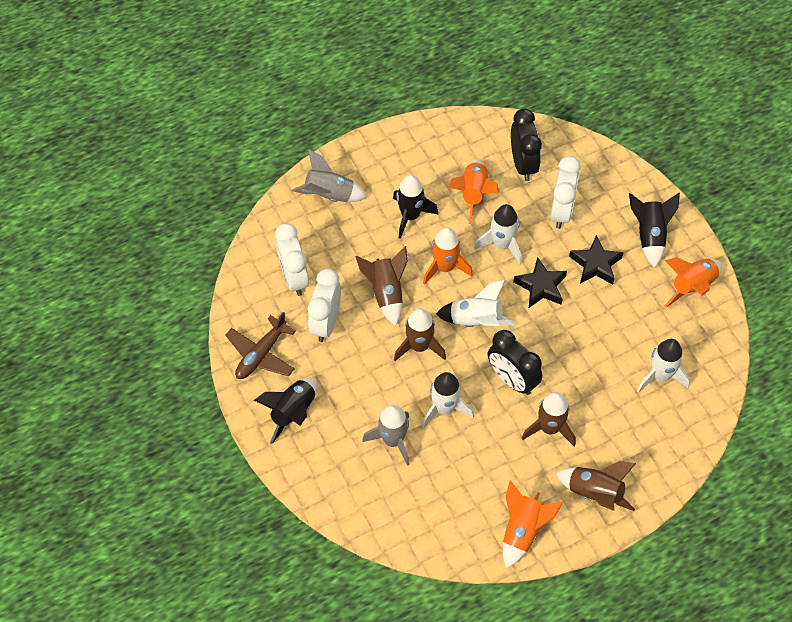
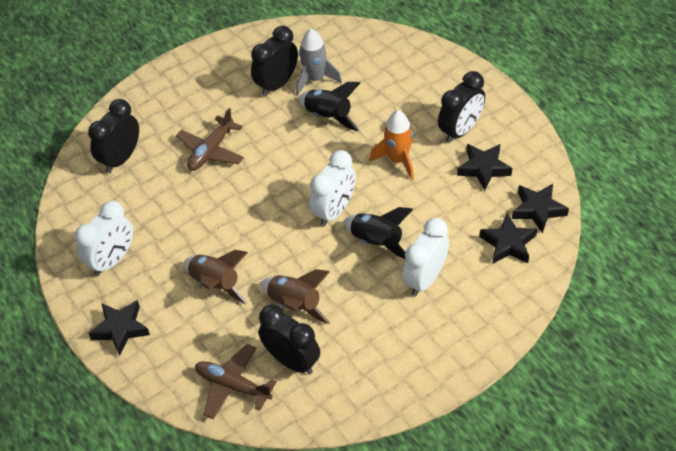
black clock: [488,330,542,395] [511,108,542,181] = 2 -> [88,99,139,173] [251,26,298,96] [258,304,320,375] [438,71,485,143] = 4
black rocket: [254,377,317,444] [393,175,439,239] [629,193,680,268] = 3 -> [299,82,360,132] [344,207,413,259] = 2
black star: [513,257,567,308] [569,235,624,285] = 2 -> [88,300,150,356] [457,144,512,190] [479,213,537,264] [512,184,569,234] = 4
brown plane: [225,312,296,379] = 1 -> [176,108,244,171] [195,344,277,420] = 2
brown rocket: [355,246,408,326] [394,308,446,361] [522,392,576,446] [556,461,636,511] = 4 -> [184,250,248,304] [261,269,330,325] = 2
grey rocket: [292,149,368,202] [362,405,410,466] = 2 -> [296,29,342,95] = 1
orange rocket: [423,227,473,285] [448,160,499,224] [503,480,563,568] [665,257,722,307] = 4 -> [370,110,414,180] = 1
white rocket: [422,372,474,429] [436,280,516,327] [474,204,522,264] [637,339,690,393] = 4 -> none = 0

